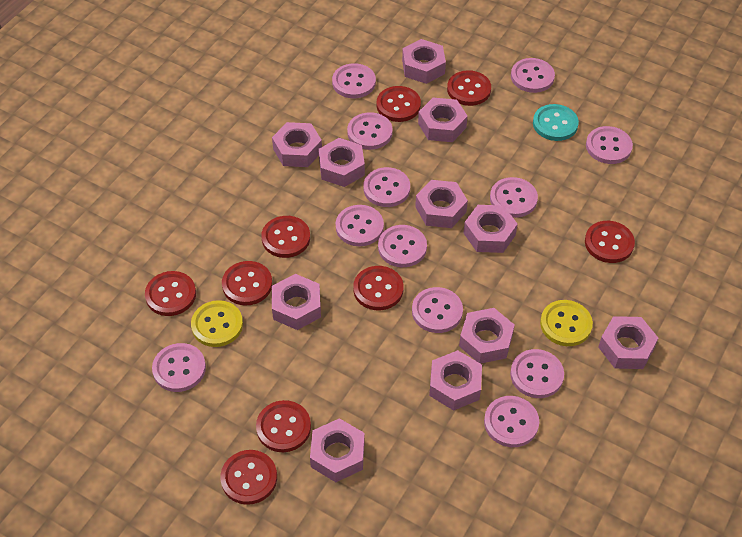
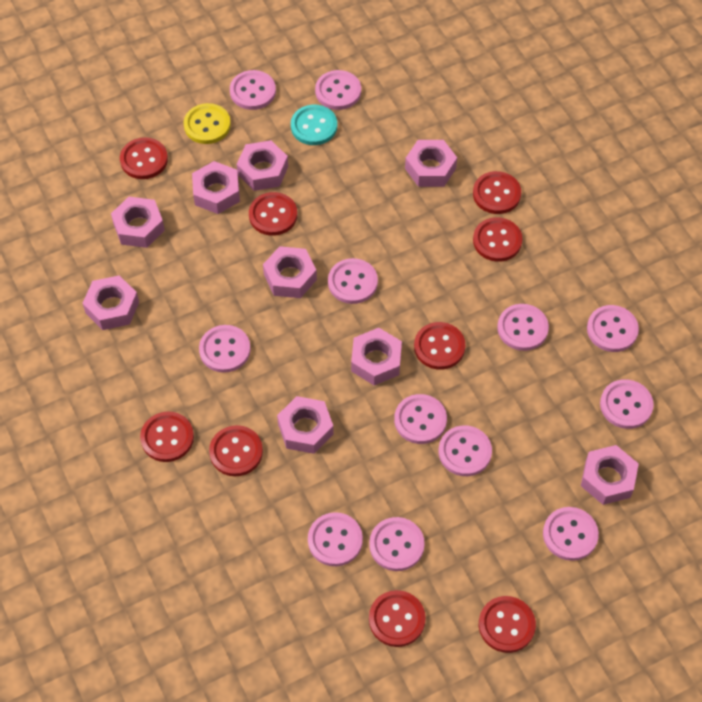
pink nut: [272,122,322,167] [272,274,321,330] [310,418,365,482] [319,138,365,187] [402,39,446,84] [415,180,468,228] [418,98,468,142] [429,350,482,411] [459,308,515,364] [464,205,518,253] [598,316,658,369] = 11 -> [83,275,139,330] [111,197,165,248] [192,161,240,214] [237,140,288,191] [263,246,317,298] [277,396,334,454] [351,328,402,385] [405,140,457,187] [581,445,639,505] = 9
yellow button: [191,300,243,347] [540,300,593,346] = 2 -> [184,103,231,144] = 1

